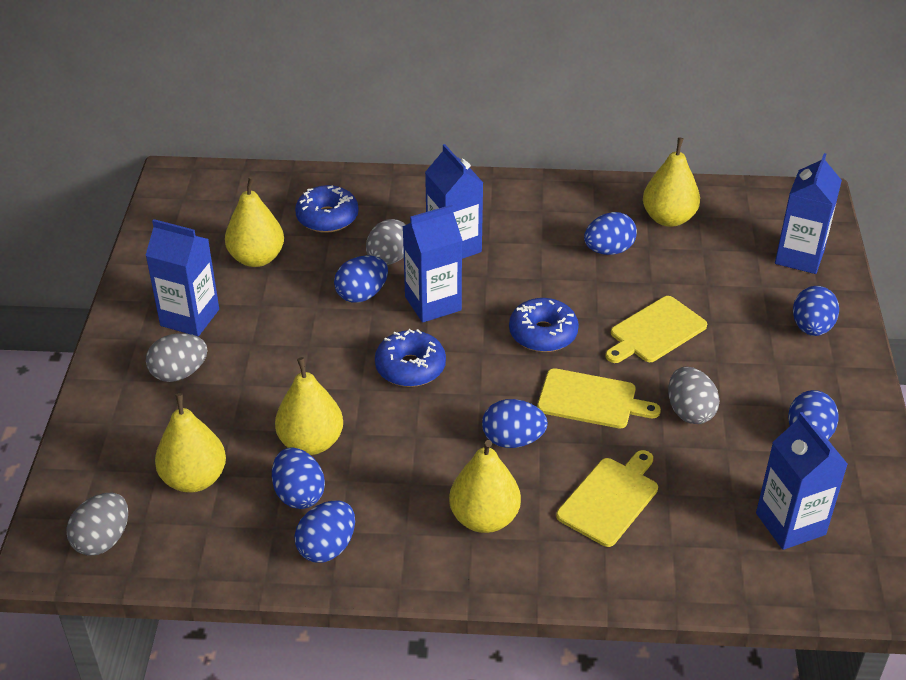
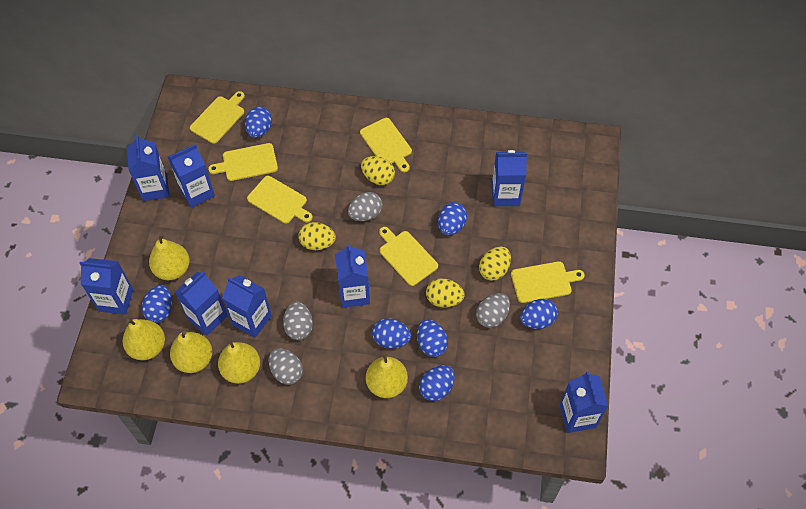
blue carton: [145,219,219,336] [402,205,462,323] [425,144,483,259] [756,412,848,550] [775,153,842,274] = 5 -> [80,258,133,315] [127,135,169,201] [168,144,215,208] [175,271,227,336] [222,275,272,338] [335,244,370,308] [492,150,527,206] [560,372,608,433] = 8
blue donut: [295,185,359,233] [375,329,446,387] [509,298,579,352] = 3 -> none = 0
yellow cutting board: [537,368,661,428] [556,450,658,547] [606,296,707,363] = 3 -> [190,91,245,144] [208,143,278,181] [247,176,313,224] [360,118,412,172] [379,227,438,286] [511,261,585,303] = 6
yellow egg: none = 0 -> [298,222,336,250] [361,156,395,185] [426,278,465,308] [479,247,511,281] = 4

